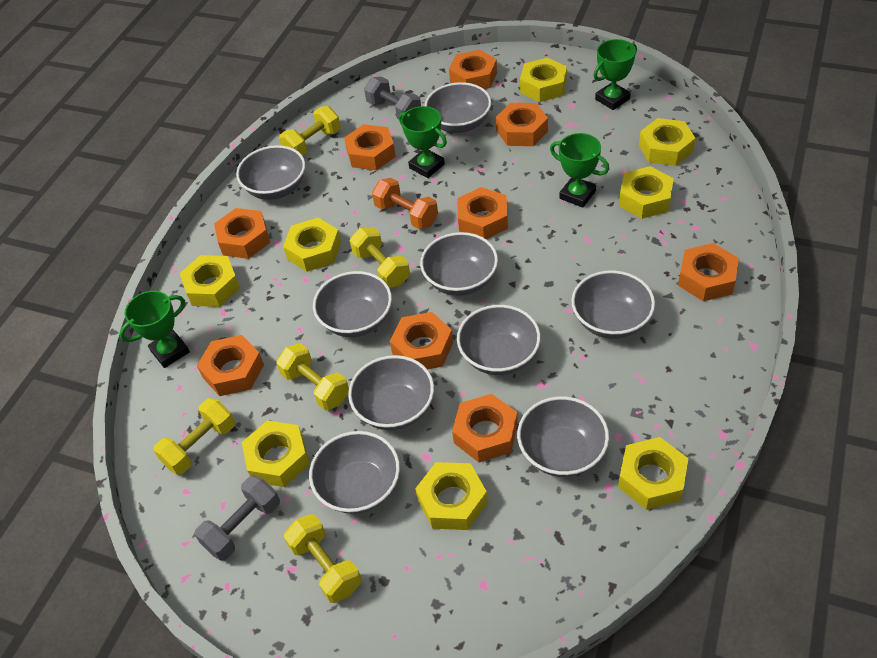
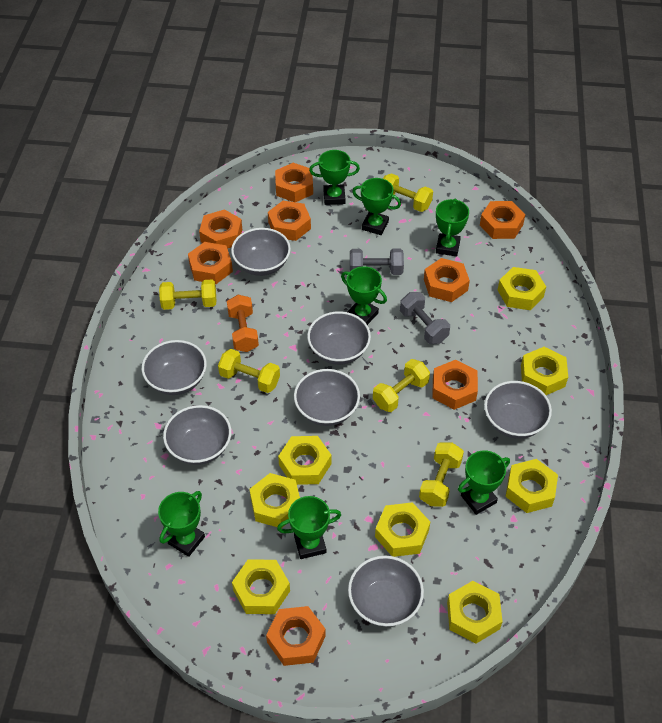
green trophy: [119,291,190,368] [399,106,447,178] [550,133,609,208] [593,39,637,110] = 4 -> [158,491,205,557] [277,496,341,559] [309,150,360,205] [341,266,387,325] [352,178,401,235] [436,198,469,257] [458,450,510,515] = 7
grey bowl: [236,145,305,200] [309,431,400,514] [313,271,392,337] [348,355,434,430] [420,232,498,296] [425,82,491,133] [457,305,541,375] [517,396,609,477] [571,270,655,339] = 9 -> [141,340,207,395] [163,405,231,465] [231,228,291,276] [294,369,360,426] [307,311,371,365] [348,556,424,627] [484,381,552,439] = 7
orange nut: [197,335,264,396] [214,208,270,259] [344,124,396,170] [390,312,453,369] [449,49,497,89] [452,394,518,462] [457,187,508,239] [496,103,548,146] [678,243,739,301] = 9 -> [188,242,233,284] [199,209,242,249] [266,606,326,666] [268,201,311,241] [275,163,313,202] [424,258,470,302] [432,360,478,410] [480,201,526,239] = 8

